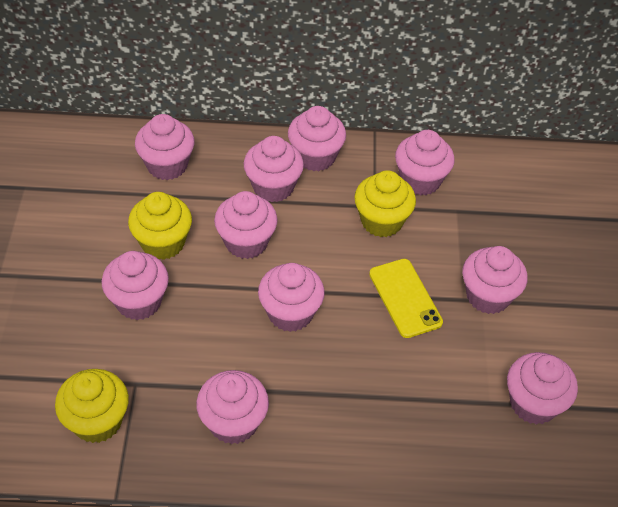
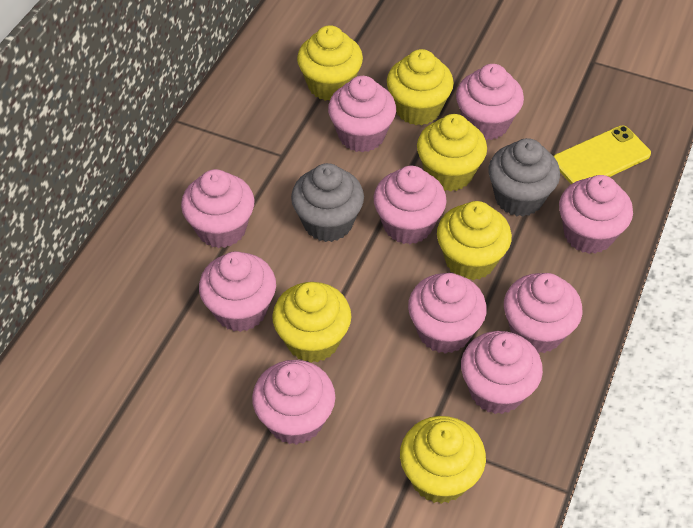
grey cupcake: none = 0 -> [291,163,364,242] [489,138,560,216] = 2
yellow cupcake: [55,369,129,443] [128,192,192,260] [354,170,416,237] = 3 -> [272,282,351,363] [297,25,363,101] [387,49,454,125] [400,416,486,504] [417,114,487,192] [437,201,512,281] = 6

